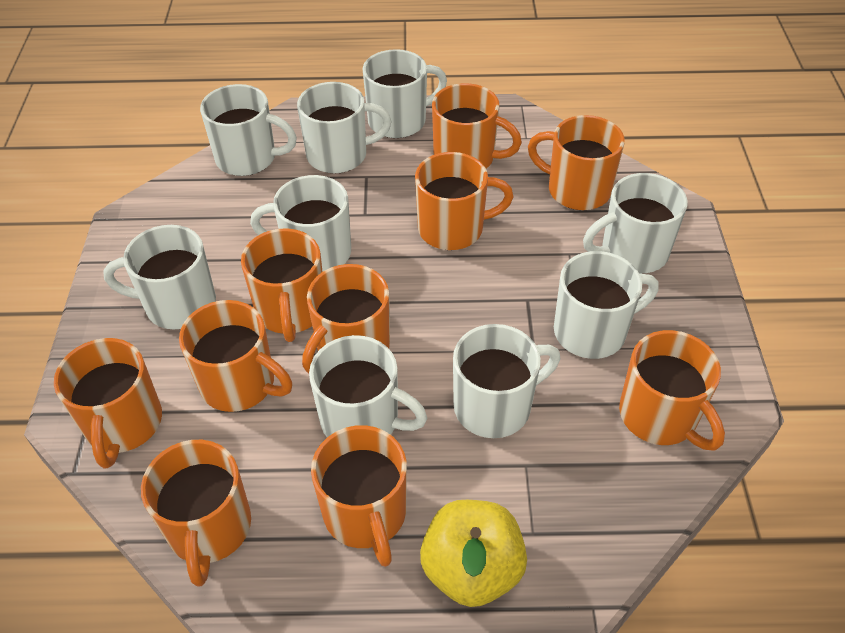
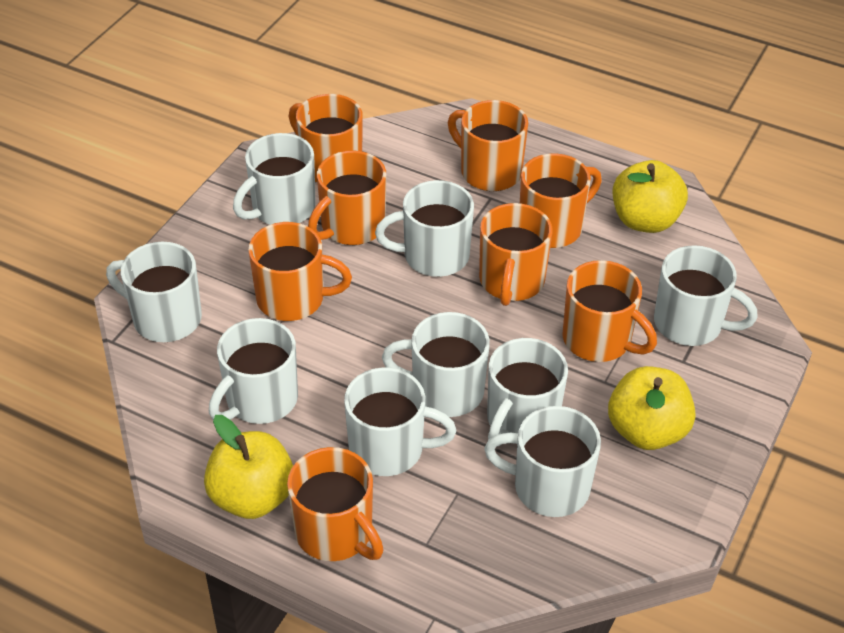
orange mug: [54,338,162,469] [141,440,251,587] [179,300,292,412] [241,229,322,342] [302,264,390,373] [311,425,407,567] [415,152,514,250] [432,83,522,168] [528,115,625,210] [619,330,725,451] = 10 -> [248,222,352,321] [287,447,384,561] [288,94,363,182] [308,151,386,245] [448,100,528,191] [479,203,553,306] [520,153,602,248] [562,260,657,362] = 8
yellow apple: [420,500,527,607] = 1 -> [204,415,293,519] [608,366,695,450] [612,160,688,233] = 3

